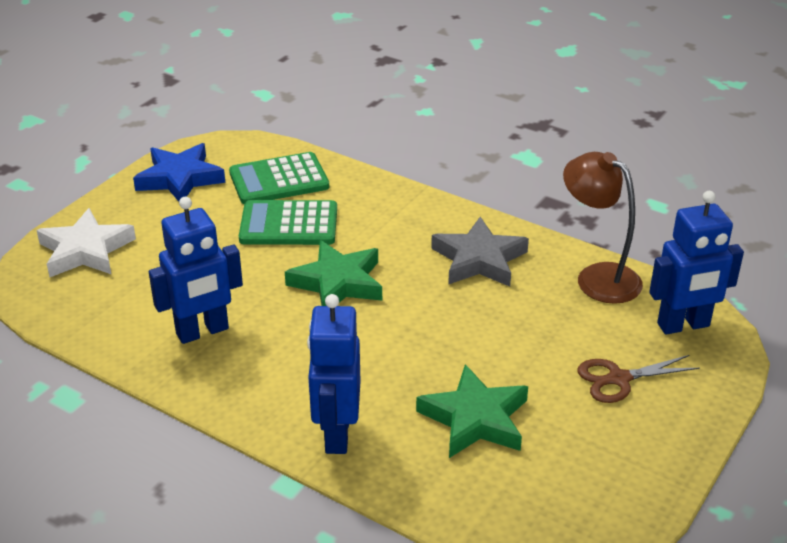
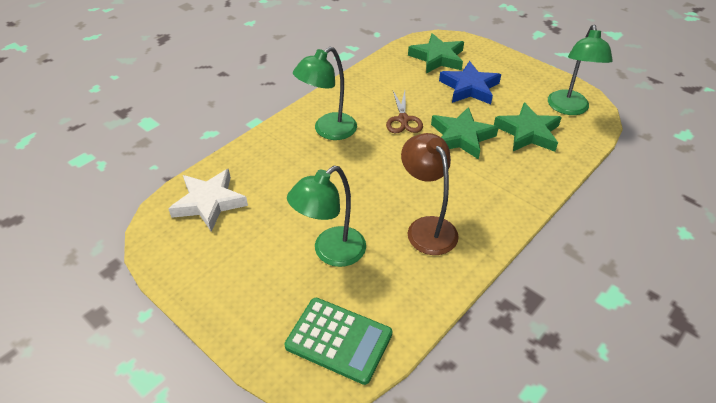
blue robot: [149,197,243,344] [307,294,361,454] [649,191,744,335] = 3 -> none = 0
green calculator: [229,152,329,204] [239,200,337,245] = 2 -> [285,298,392,385] = 1
green lamp: none = 0 -> [287,166,366,267] [293,47,357,140] [548,24,613,115] = 3
green star: [285,240,382,306] [416,364,528,458] = 2 -> [408,33,464,74] [431,107,499,160] [494,102,562,152] = 3
grey star: [431,217,529,287] = 1 -> none = 0

